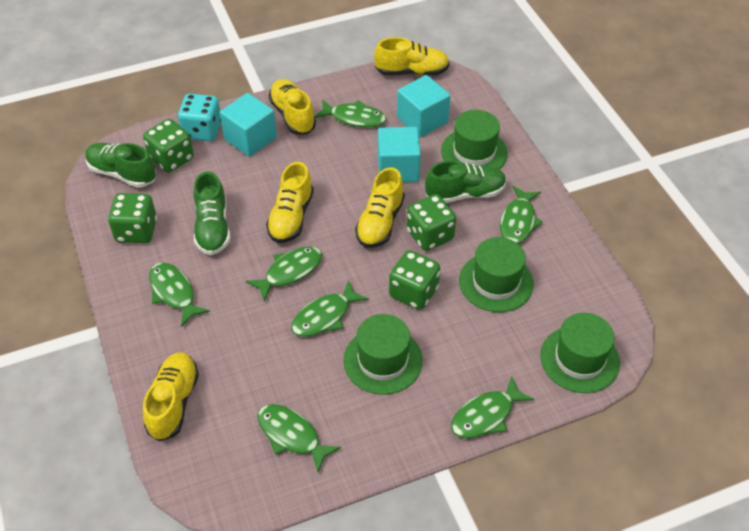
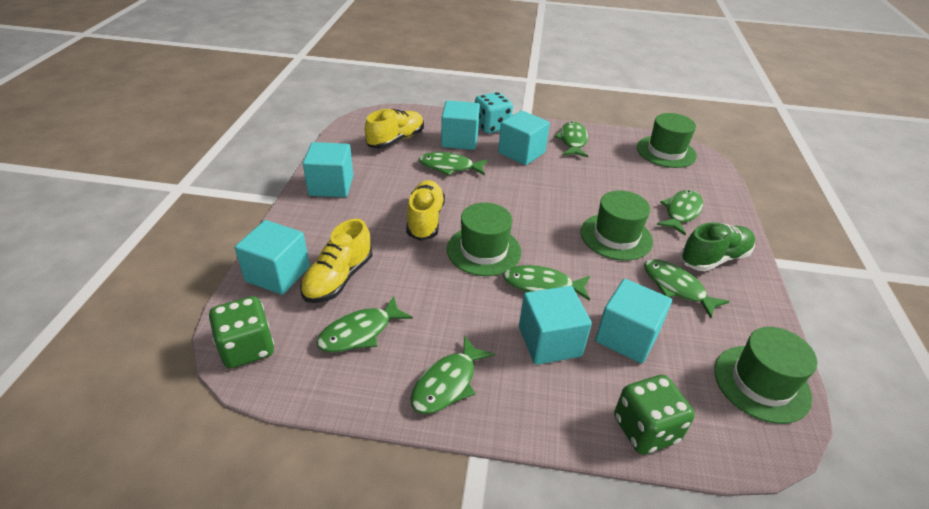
green dice: [108,193,157,243] [143,119,194,173] [389,250,440,310] [406,194,456,251] = 4 -> [209,296,274,368] [614,375,695,455] = 2
green shoe: [85,143,156,188] [194,171,230,255] [425,160,507,203] = 3 -> [680,222,755,271] = 1
turquoise cube: [220,93,277,157] [378,127,421,182] [397,75,450,137] = 3 -> [235,220,310,295] [303,142,353,197] [441,100,480,150] [498,111,550,165] [519,286,592,365] [595,279,672,364] = 6
yellow shoe: [143,352,199,441] [266,162,314,243] [268,79,316,135] [355,167,405,248] [374,37,450,76] = 5 -> [300,219,373,303] [365,109,424,149] [406,180,445,241] = 3

